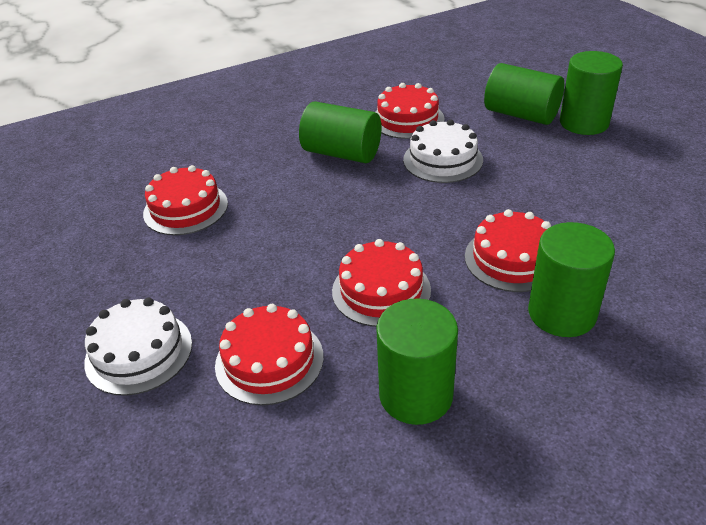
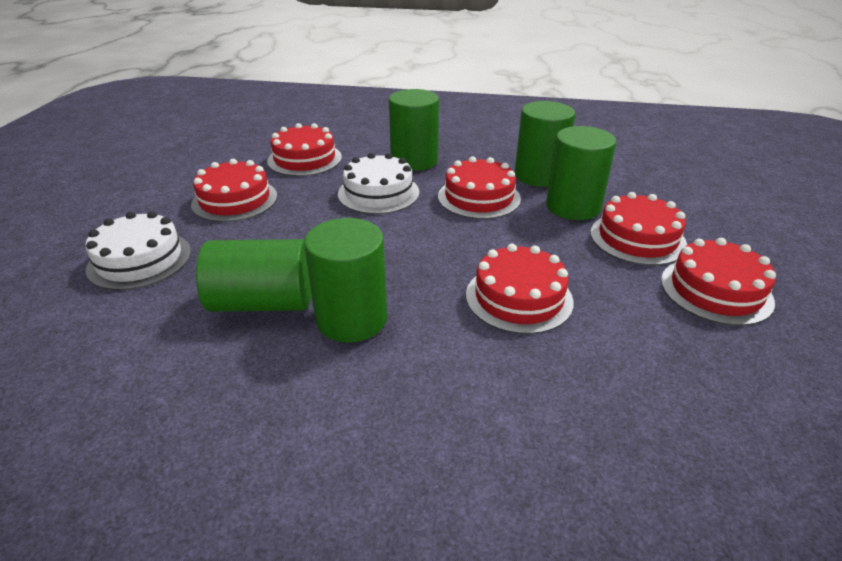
red cake: [143,165,228,235] [215,304,324,405] [332,239,431,327] [375,83,445,139] [465,209,551,292] = 5 -> [191,159,277,222] [267,123,342,176] [438,156,521,219] [466,244,573,334] [590,192,687,266] [661,238,776,326] = 6

